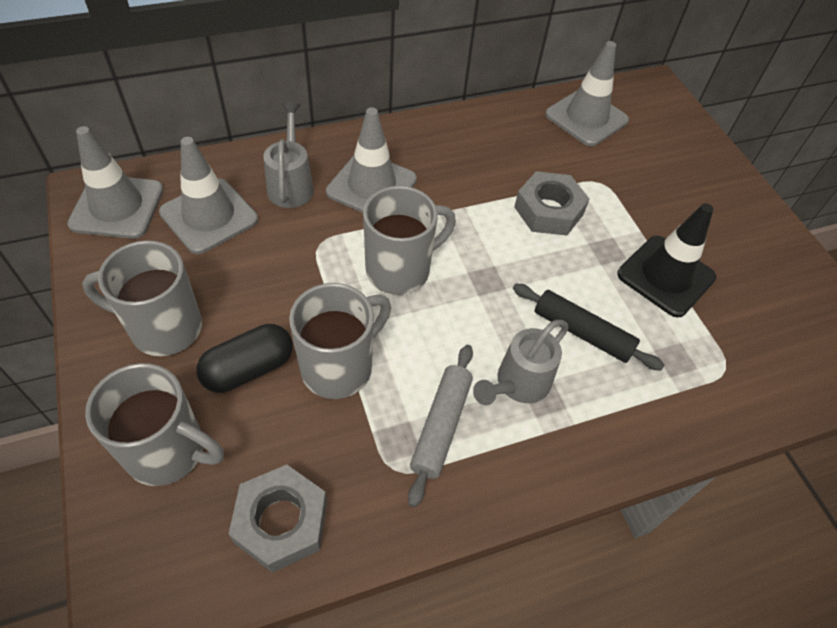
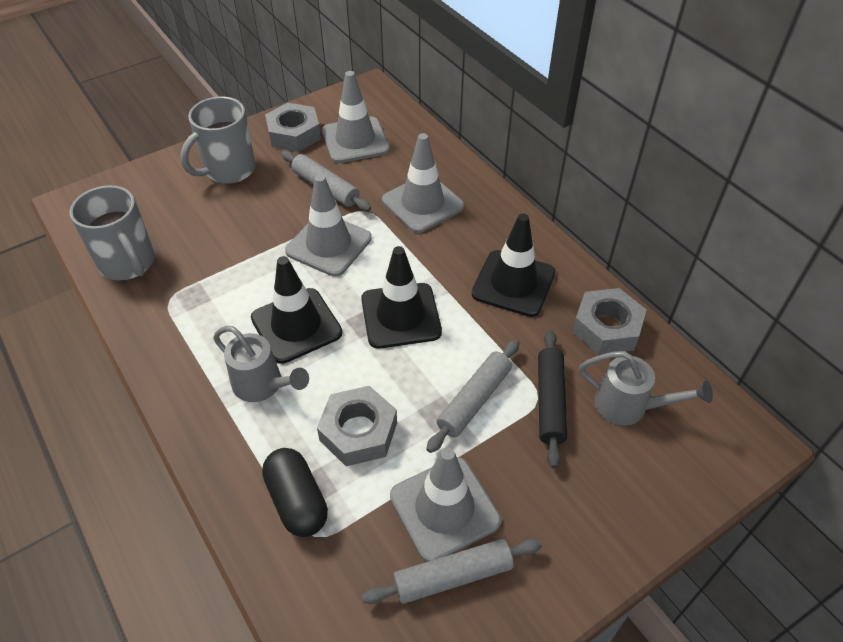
black traffic cone: [617,203,717,317] = 1 -> [251,256,342,364] [361,246,442,349] [472,213,555,317] = 3
grey mug: [82,240,202,356] [85,363,224,486] [289,283,391,399] [363,186,456,295] = 4 -> [69,185,155,280] [180,96,256,184] = 2
grey nut: [229,465,327,573] [514,171,590,236] = 2 -> [265,103,321,152] [317,386,397,466] [572,288,647,355] = 3
grey rolling pin: [408,345,473,507] = 1 -> [281,151,371,211] [362,539,542,604] [426,340,519,453] = 3

